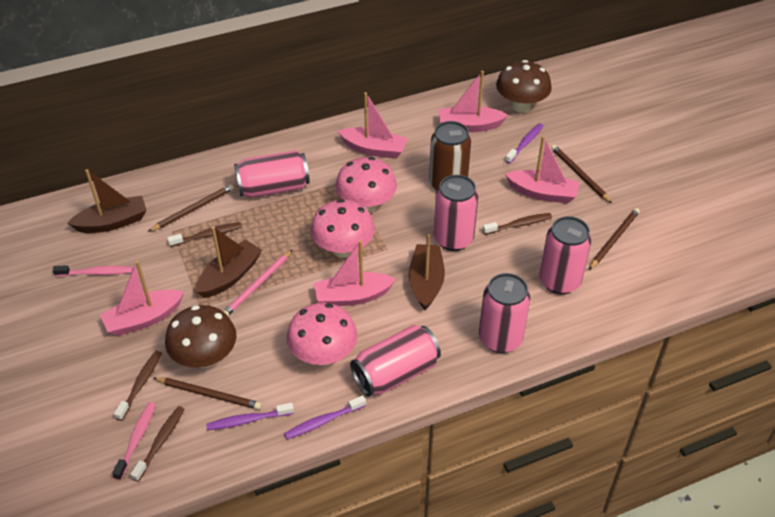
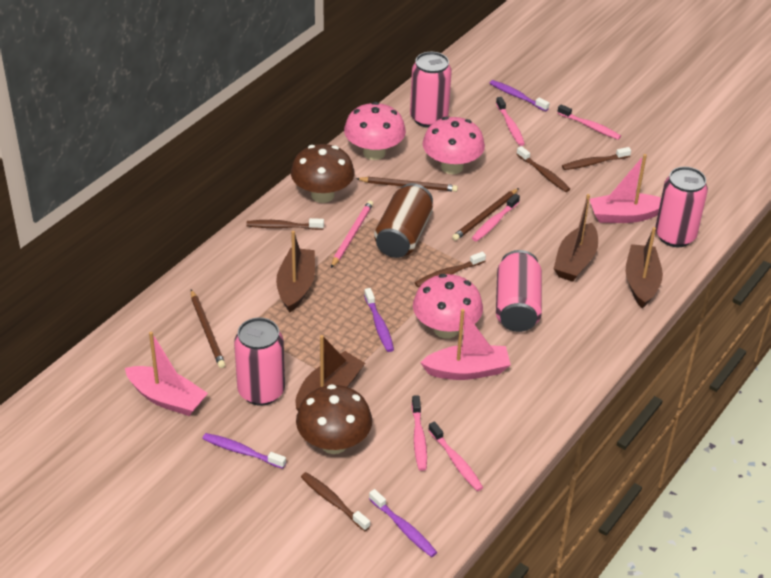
brown boat: [67,169,147,233] [196,226,262,298] [409,234,445,310] = 3 -> [276,231,315,313] [296,335,365,410] [554,194,598,282] [625,227,663,309] = 4
brown pencil: [148,184,234,232] [154,377,262,410] [551,145,612,203] [589,208,640,270] = 4 -> [191,289,225,368] [356,177,458,192] [452,188,519,241] = 3
brown toothbrush: [114,351,162,421] [130,406,185,482] [167,222,242,247] [483,213,552,235] = 4 -> [246,218,324,230] [301,472,370,531] [415,252,486,287] [516,146,570,192] [562,147,631,170] = 5
pink boat: [100,261,184,336] [313,240,396,306] [338,92,408,159] [439,71,508,132] [505,136,580,203] = 5 -> [125,331,208,416] [420,309,511,380] [589,154,661,223] = 3
pink can: [234,150,310,198] [350,325,441,396] [434,175,478,251] [479,273,530,353] [540,216,591,294] = 5 -> [234,318,285,406] [410,52,452,128] [496,250,542,332] [655,167,708,247] = 4
pink toothbrush: [53,265,133,277] [112,402,156,480] = 2 -> [411,395,427,471] [428,421,483,491] [472,194,520,242] [496,97,525,146] [557,104,621,140] = 5
purple toothbrush: [206,403,294,430] [284,395,366,439] [505,123,543,164] = 3 -> [203,433,286,469] [364,288,394,352] [369,489,437,557] [490,80,549,111] = 4

